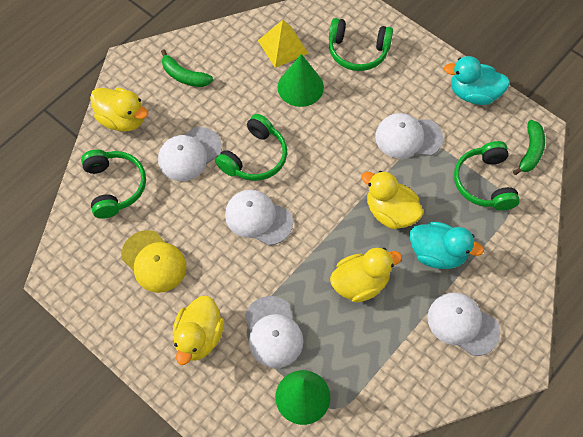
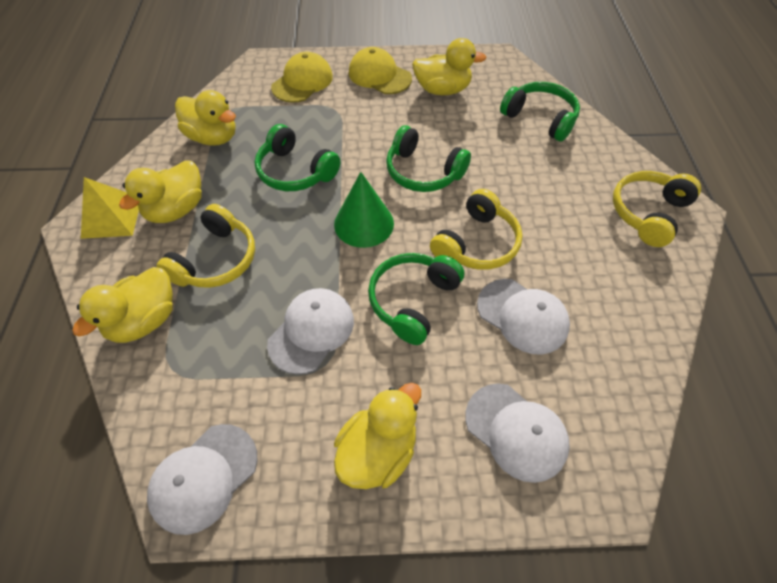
green banana: [161,50,213,87] [513,120,545,175] = 2 -> none = 0
green cone: [276,370,330,425] [278,54,324,107] = 2 -> [334,172,394,248] = 1
turquoise duck: [410,221,484,269] [444,56,510,105] = 2 -> none = 0
white cap: [158,127,222,181] [225,190,293,246] [245,296,303,368] [375,113,443,159] [428,292,500,356] = 5 -> [147,424,257,535] [267,288,354,375] [465,384,570,483] [477,279,570,354] = 4
yellow cap: [121,230,187,293] = 1 -> [271,52,333,103] [349,47,412,94] = 2
yellow duck: [90,88,148,132] [173,296,224,365] [330,248,402,303] [362,171,424,229] = 4 -> [72,267,173,343] [119,160,202,223] [175,90,236,146] [334,383,421,489] [412,38,486,95] = 5
yellow headphones: none = 0 -> [156,204,255,288] [430,189,523,270] [613,171,701,247] = 3

